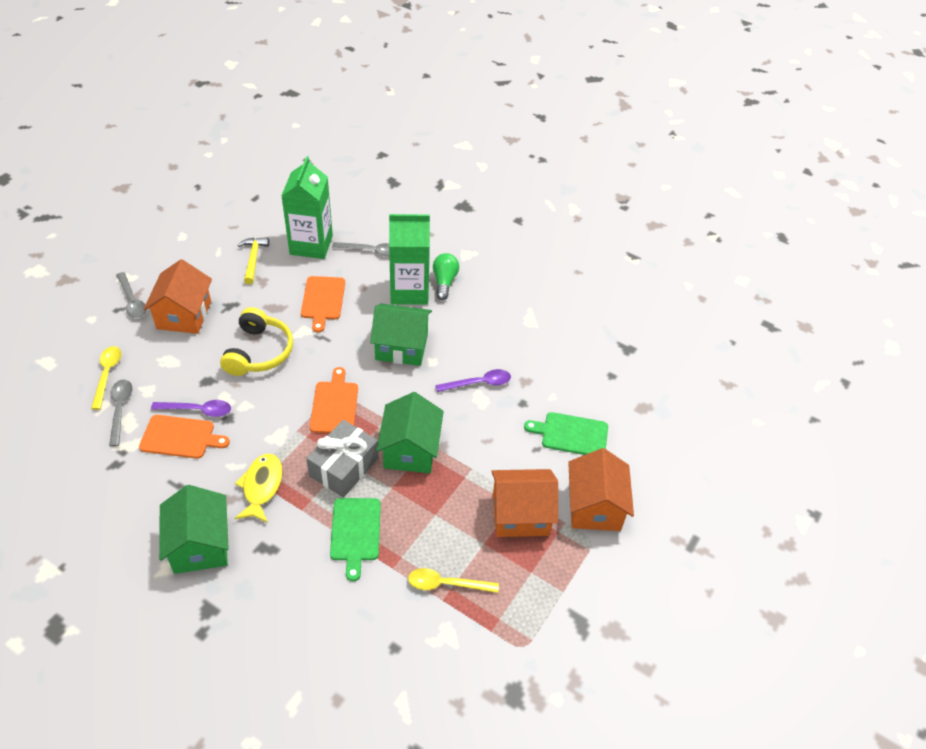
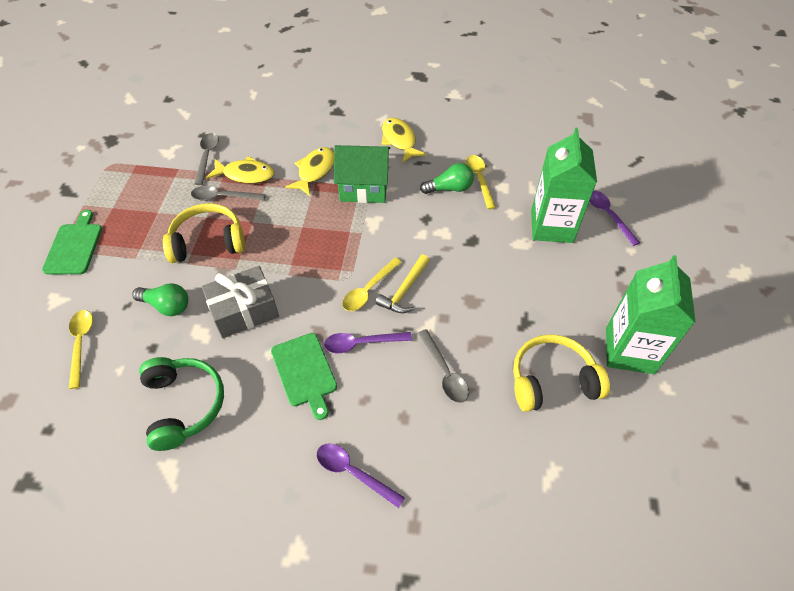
green headphones: none = 0 -> [139,357,224,451] = 1
green house: [159,485,229,574] [370,304,432,366] [376,392,444,473] = 3 -> [334,145,390,203] = 1
green light bulb: [433,253,459,300] = 1 -> [132,283,188,316] [420,163,474,194] = 2
orange cutting board: [139,415,230,459] [301,276,345,333] [310,367,358,433] = 3 -> none = 0
orange house: [144,259,212,334] [491,469,558,537] [568,448,634,531] = 3 -> none = 0
purple spoon: [151,400,231,417] [435,369,511,392] = 2 -> [317,443,405,508] [324,332,412,353] [589,190,640,246] = 3
yellow fish: [235,454,283,523] = 1 -> [206,156,274,184] [285,147,334,196] [382,118,427,163] = 3
yellow headphones: [220,307,293,376] = 1 -> [163,203,245,263] [513,334,610,412] = 2
yellow spoon: [91,346,122,410] [408,568,499,593] = 2 -> [69,310,93,389] [342,257,402,311] [466,155,496,209] = 3

